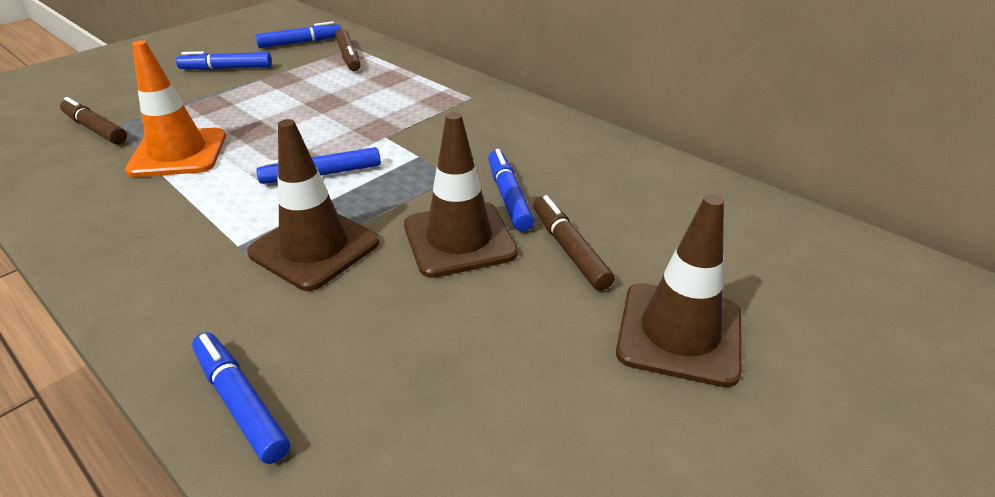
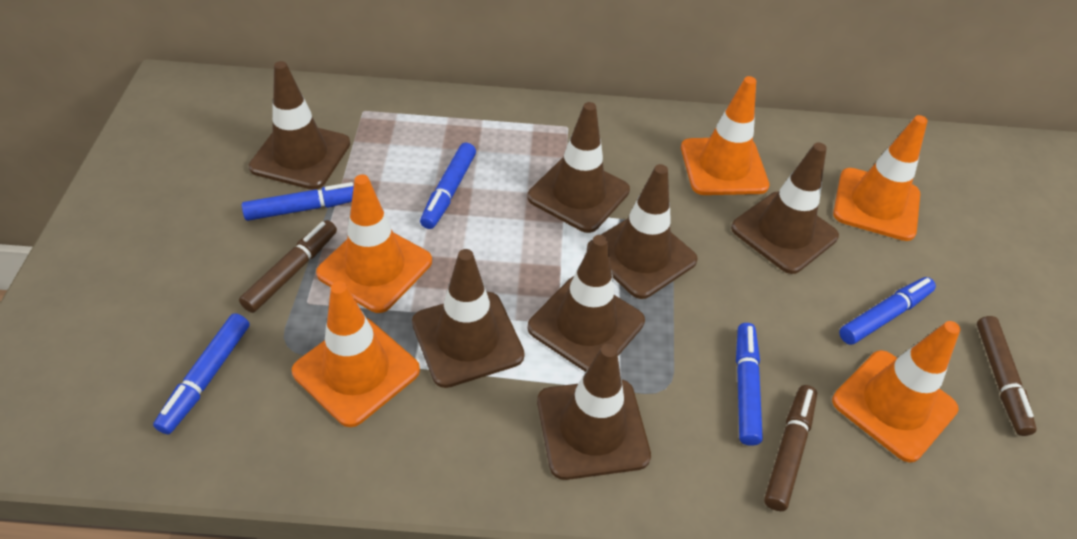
brown traffic cone: [247,119,380,291] [404,112,518,278] [616,194,742,387] = 3 -> [249,61,350,190] [412,249,525,388] [527,102,630,233] [527,235,645,372] [537,344,651,480] [587,164,698,299] [731,143,839,274] = 7
orange traffic cone: [125,40,226,177] = 1 -> [292,281,420,427] [316,175,432,313] [681,76,769,195] [832,321,960,463] [833,115,928,241] = 5

